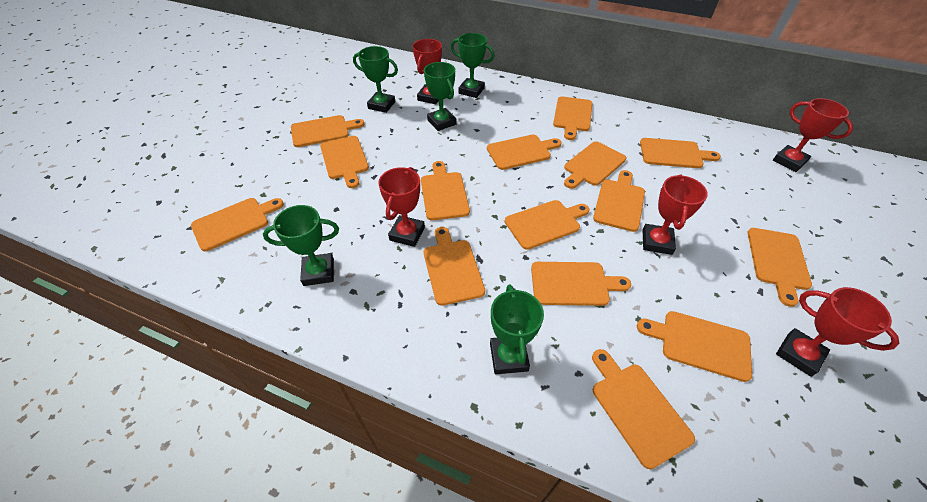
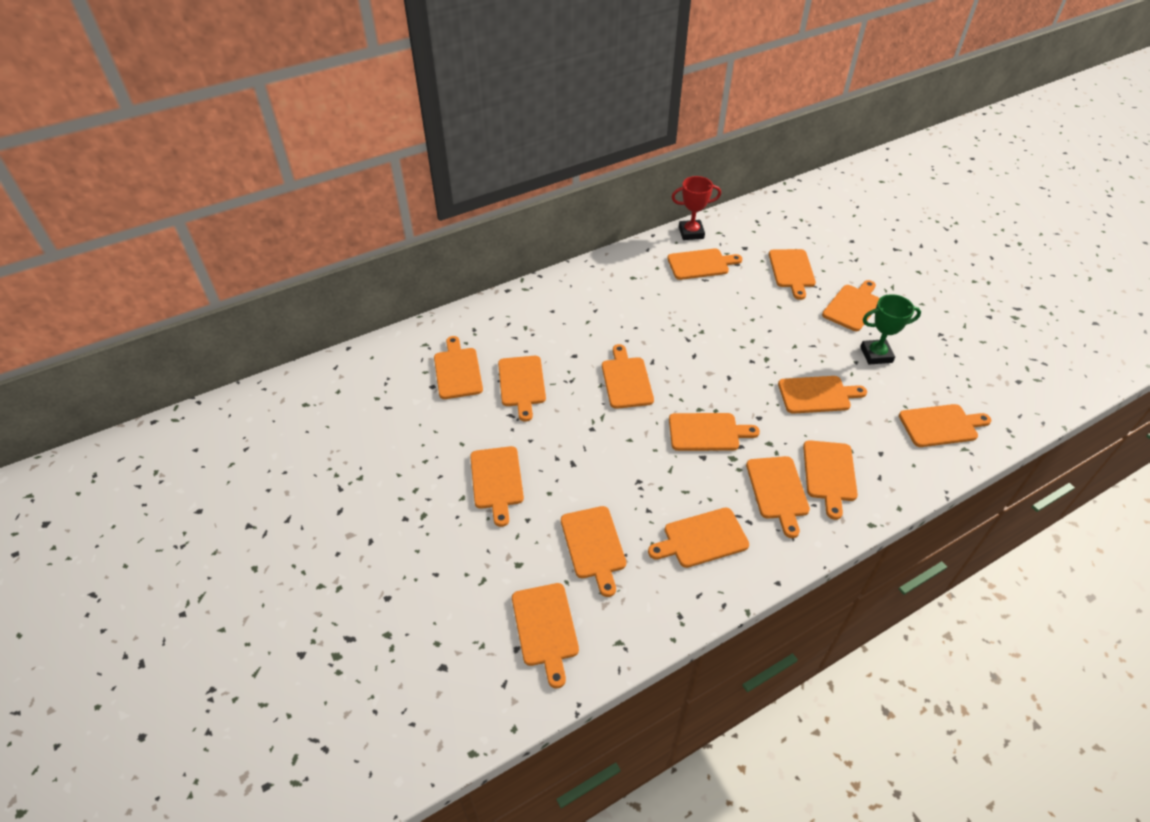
green trophy: [263,205,339,286] [353,46,398,113] [424,62,456,131] [451,33,495,98] [490,285,544,374] = 5 -> [860,294,921,364] = 1
red trophy: [378,167,425,247] [413,39,442,104] [643,174,708,255] [773,98,853,172] [776,287,899,377] = 5 -> [671,176,721,240] = 1

